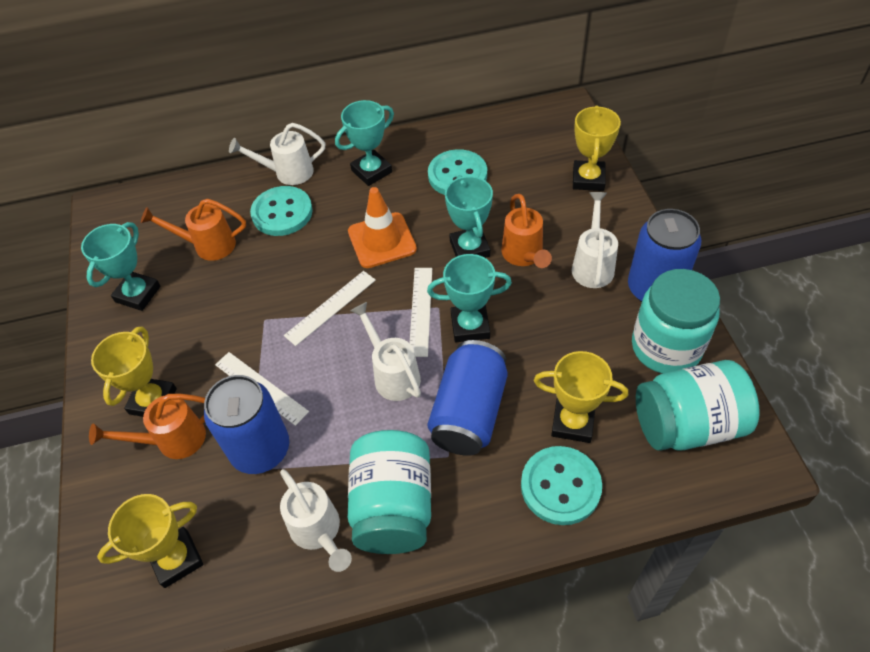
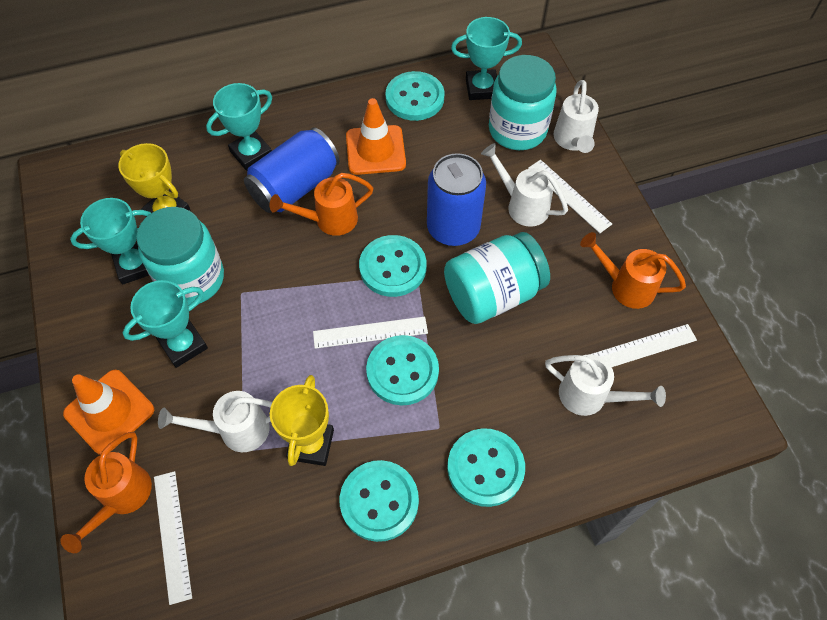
blue can: [204,375,289,474] [427,340,508,456] [628,209,701,302] = 3 -> [244,127,340,213] [427,153,486,246] = 2
orange traffic cone: [348,187,417,268] = 1 -> [63,370,154,455] [346,98,406,175] = 2
turquoise button: [250,186,313,236] [428,149,487,195] [521,446,602,525] = 3 -> [340,460,419,542] [359,235,427,297] [366,335,439,405] [385,71,445,121] [447,428,525,507] = 5
white ruler: [215,352,309,426] [284,271,376,346] [410,268,432,357] = 3 -> [154,471,192,605] [313,317,428,349] [528,160,612,233] [591,324,697,367] = 4
yellow trophy: [91,326,177,417] [97,494,203,588] [534,351,628,443] [573,105,621,191] = 4 -> [118,143,190,217] [270,375,334,466] = 2

